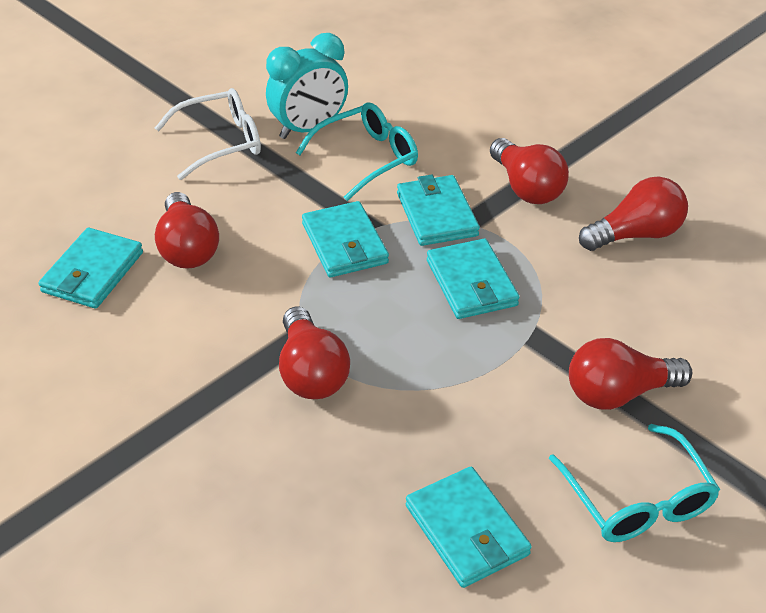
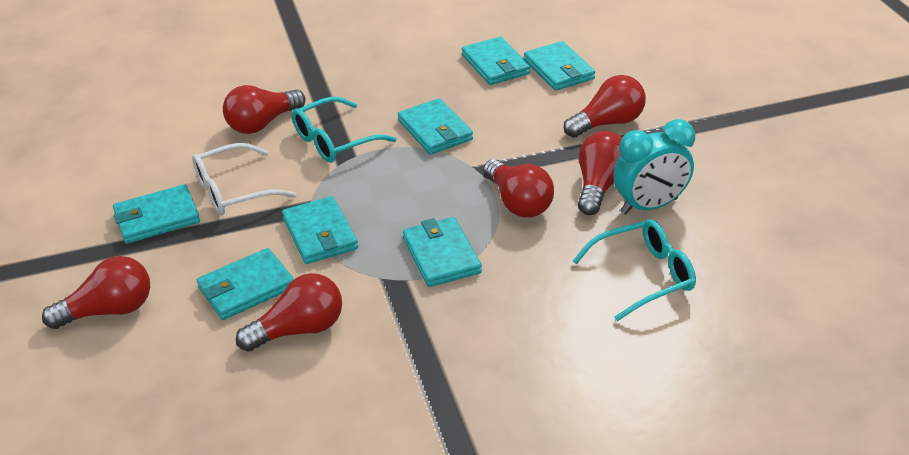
red light bulb: [155,192,219,269] [279,306,350,399] [490,138,569,204] [569,338,693,410] [579,176,688,251] = 5 -> [42,256,150,329] [223,85,306,134] [236,273,342,352] [483,159,554,218] [564,75,646,138] [578,131,622,215] = 6
turquoise wallet: [38,228,143,309] [302,201,389,277] [397,174,480,246] [406,467,532,588] [427,239,519,319] = 5 -> [113,184,200,244] [196,248,294,320] [282,196,358,264] [398,98,473,155] [403,217,482,287] [462,37,530,85] [524,41,595,90] = 7

